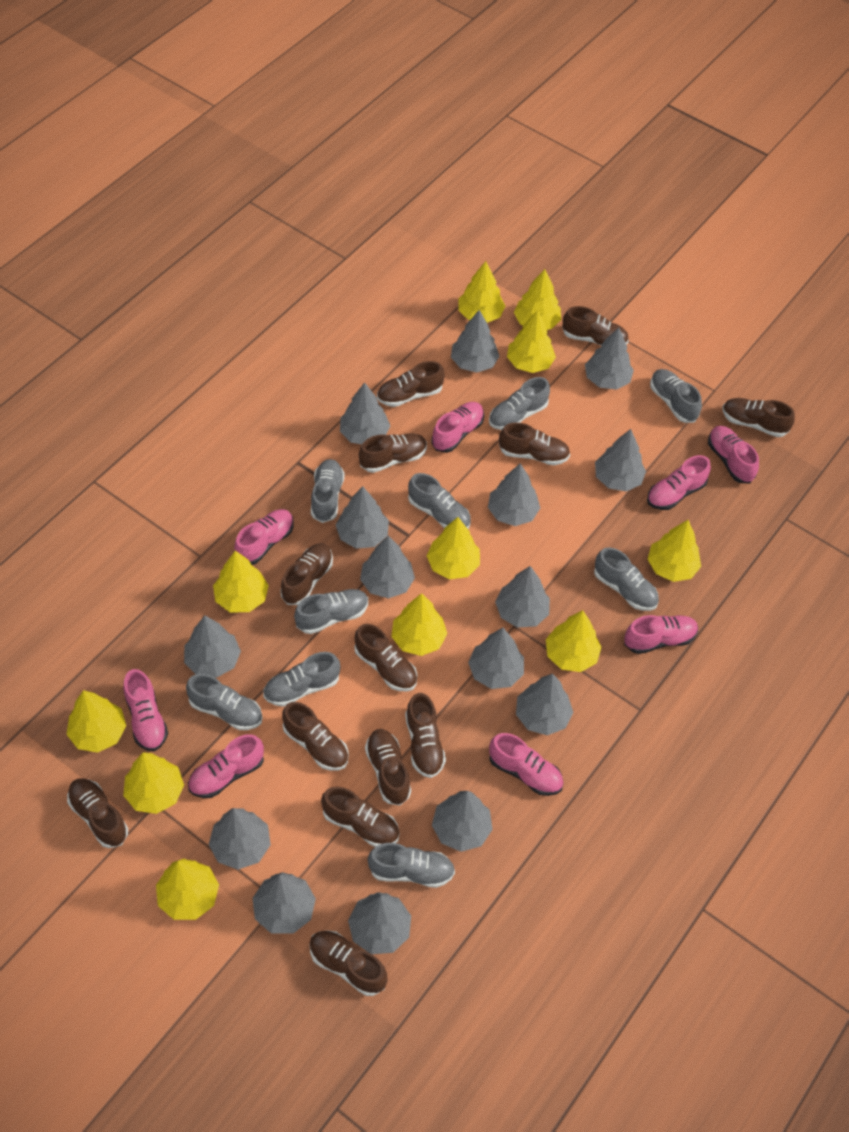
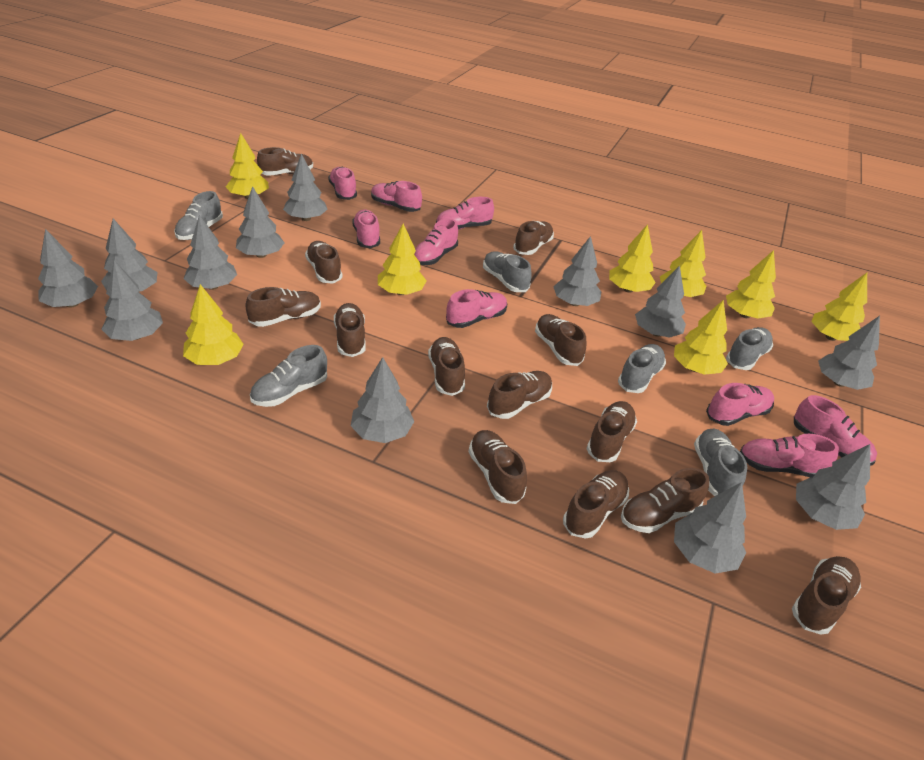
grey shoe: [186,674,263,730] [263,652,340,707] [294,589,368,634] [311,459,345,523] [368,843,455,888] [408,473,471,529] [489,377,550,430] [594,547,659,611] [650,369,702,423] = 9 -> [174,191,223,240] [250,345,327,407] [483,251,532,292] [618,344,666,393] [694,429,747,496] [726,327,773,370] = 6
grey tree: [184,615,241,678] [209,808,271,870] [252,872,316,934] [336,486,389,549] [340,382,390,444] [348,892,411,954] [360,535,415,599] [432,791,493,852] [451,310,500,373] [468,628,524,689] [488,463,540,526] [495,566,550,628] [516,673,573,735] [585,327,634,390] [595,429,646,491] = 15 -> [38,229,98,308] [101,219,157,292] [101,261,163,341] [183,215,237,290] [236,186,284,258] [283,154,327,221] [351,357,414,443] [553,236,601,306] [635,265,686,338] [674,482,746,574] [796,444,870,530] [818,316,880,390] = 12
pink shoe: [123,669,168,751] [188,734,264,798] [234,509,294,565] [431,402,484,453] [489,733,564,796] [624,615,698,654] [647,455,711,510] [708,426,759,483] = 8 -> [328,167,357,200] [352,209,380,248] [371,181,422,212] [414,219,458,265] [436,197,494,230] [446,289,507,328] [706,383,774,426] [740,434,839,477] [794,395,877,466] = 9
yellow tree: [66,690,126,753] [123,752,184,814] [156,859,219,920] [213,551,269,612] [391,593,447,656] [427,517,480,579] [458,261,505,323] [507,310,556,373] [514,269,561,330] [546,610,601,672] [648,520,701,582] = 11 -> [183,284,244,365] [226,133,269,199] [378,223,426,295] [609,224,656,293] [660,230,706,297] [674,300,728,375] [726,250,776,319] [811,273,867,341] = 8

